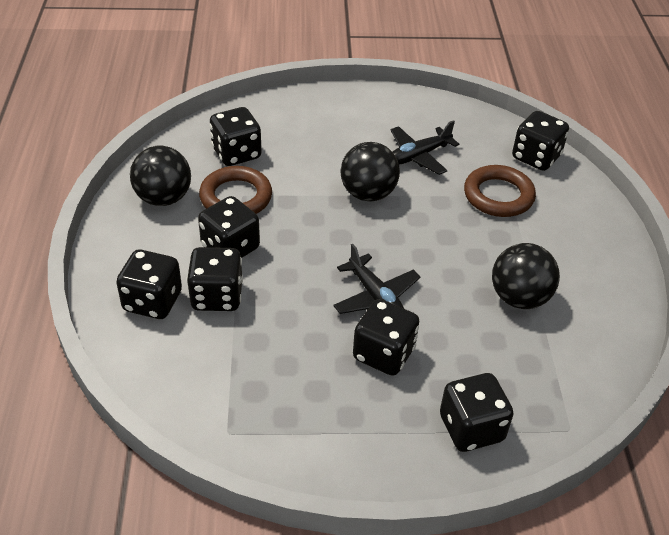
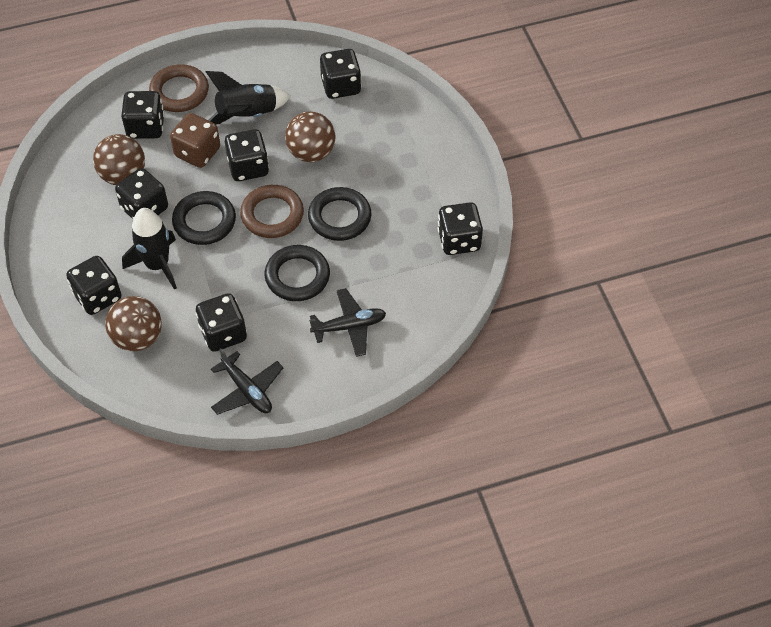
black ball: [130,146,191,206] [340,142,400,201] [492,243,560,309] = 3 -> none = 0
black ring: none = 0 -> [172,191,236,245] [265,245,330,301] [308,187,371,241] = 3
black rocket: none = 0 -> [122,208,177,290] [205,71,291,125] = 2
brown ball: none = 0 -> [93,134,145,185] [105,296,162,351] [285,111,336,162] = 3
brown dice: none = 0 -> [170,113,220,168] = 1

